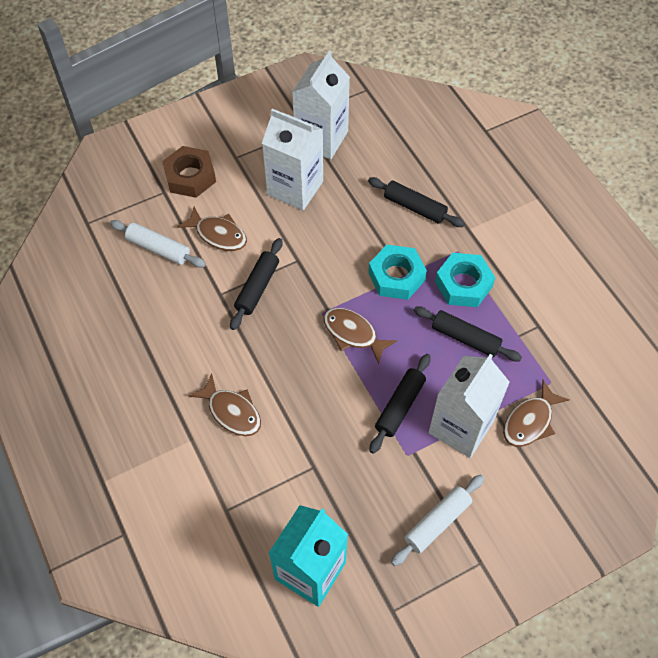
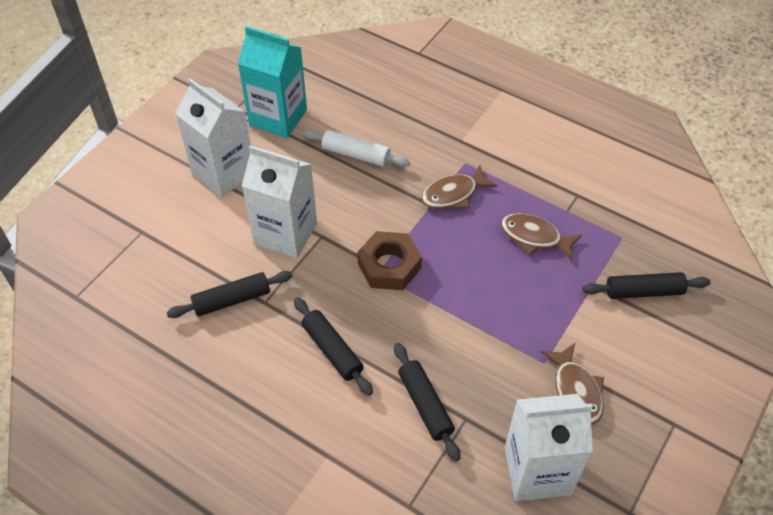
brown fish: [177,207,247,251] [189,374,261,436] [323,308,397,365] [503,380,570,447] = 4 -> [421,165,497,209] [501,213,582,261] [541,343,604,424] = 3
turquoise nut: [368,245,427,300] [435,253,496,307] = 2 -> none = 0
white rolling pin: [110,220,206,268] [391,475,484,566] = 2 -> [303,129,410,167] = 1

